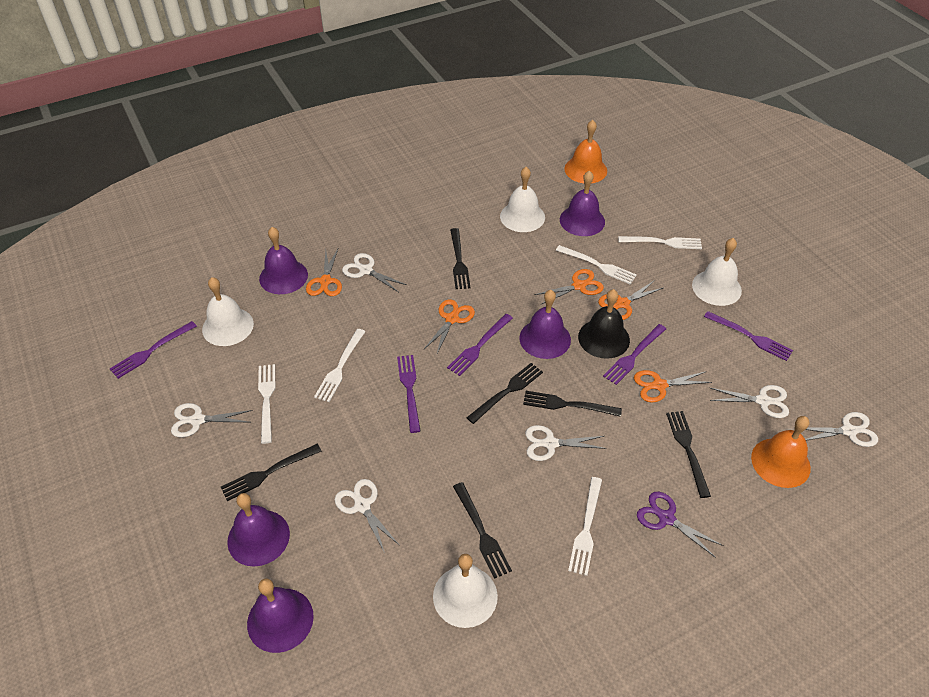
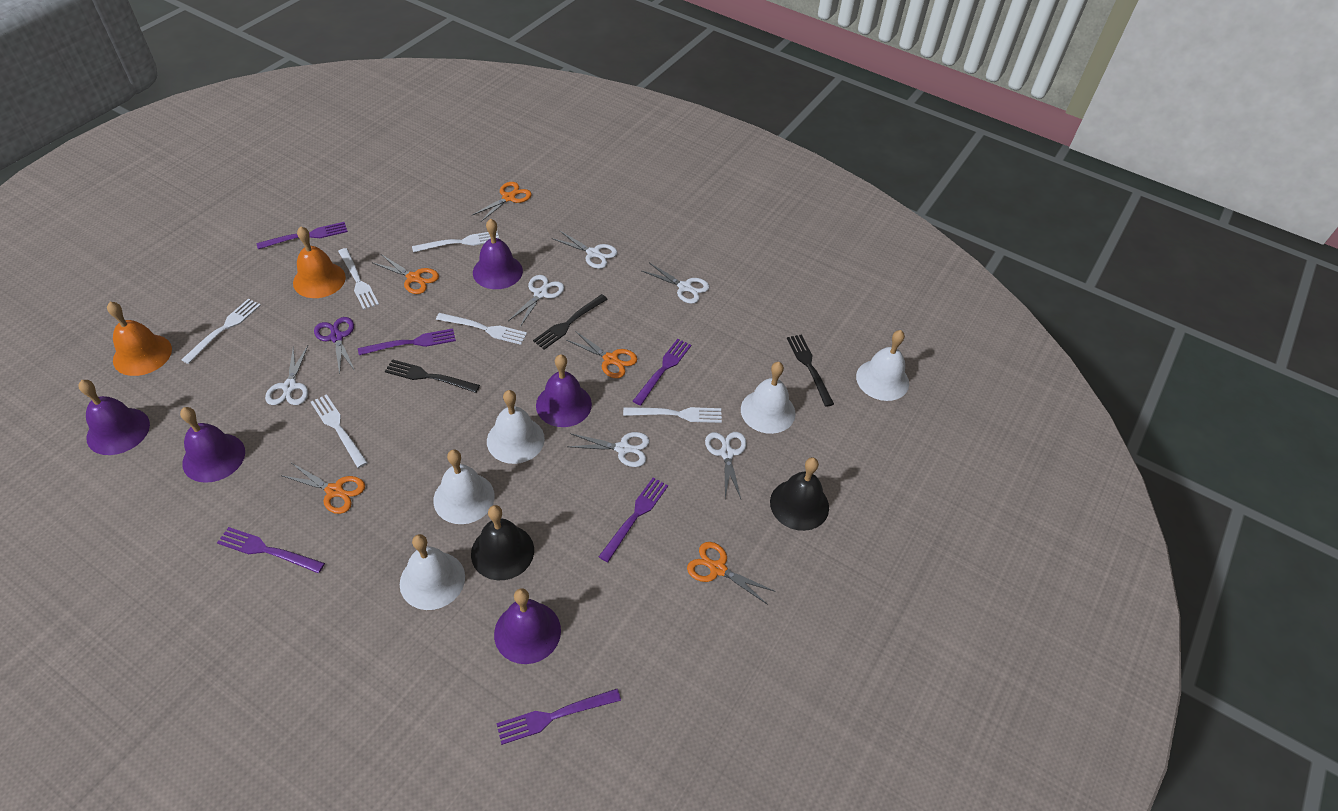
black bell: [578,289,630,359] = 1 -> [471,505,534,580] [770,457,829,531] = 2
black fork: [221,444,321,501] [450,228,470,289] [453,482,512,579] [466,363,543,424] [523,391,622,417] [666,411,711,498] = 6 -> [385,359,480,393] [533,294,608,350] [787,334,834,407] = 3
purple fork: [110,321,197,379] [397,355,420,433] [447,314,513,376] [603,324,666,385] [704,311,793,361] = 5 -> [217,527,325,573] [256,222,348,249] [358,329,456,355] [496,689,621,745] [599,477,668,562] [633,339,691,406] = 6
white bell: [202,277,254,346] [433,554,498,628] [500,167,545,232] [692,238,742,306] = 4 -> [400,534,465,610] [433,450,495,524] [487,390,545,464] [741,362,796,434] [856,330,909,401] = 5
white fork: [258,364,275,444] [314,329,366,402] [556,245,637,285] [568,477,602,576] [618,236,702,249] = 5 -> [181,299,261,364] [311,394,368,468] [338,248,379,310] [412,232,499,253] [436,313,527,345] [623,407,722,423] = 6

